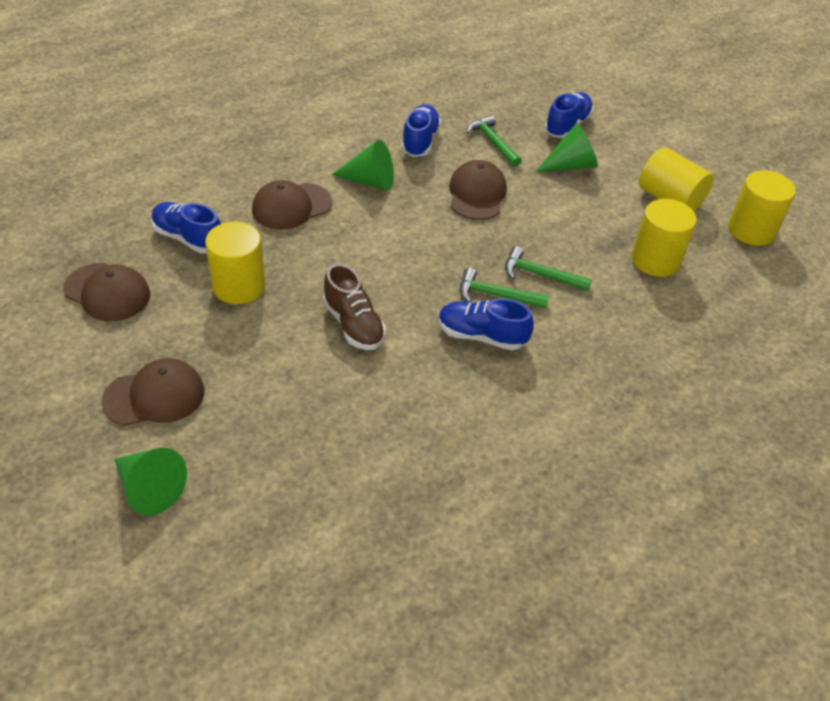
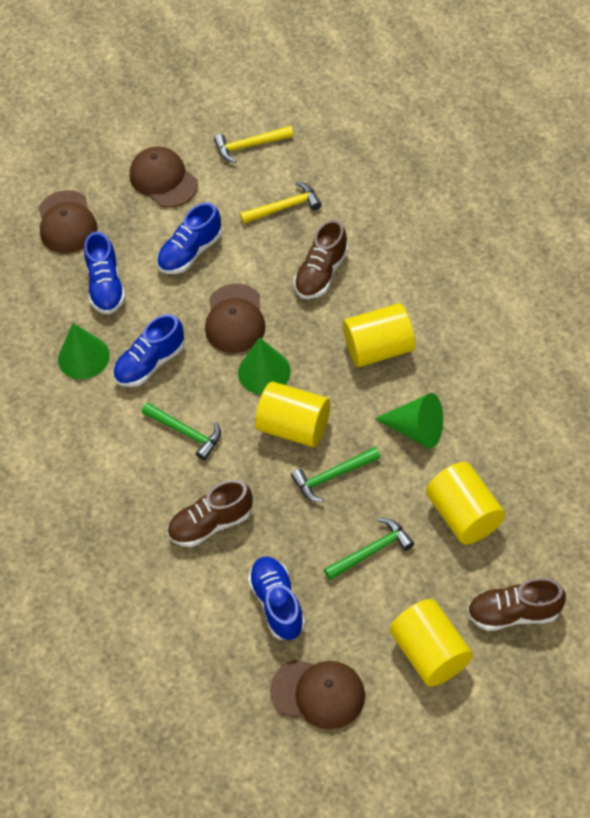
brown shoe: [323,263,386,350] = 1 -> [167,480,253,547] [294,220,348,299] [467,578,566,631] = 3
yellow hammer: none = 0 -> [214,126,293,163] [240,182,321,224] = 2

